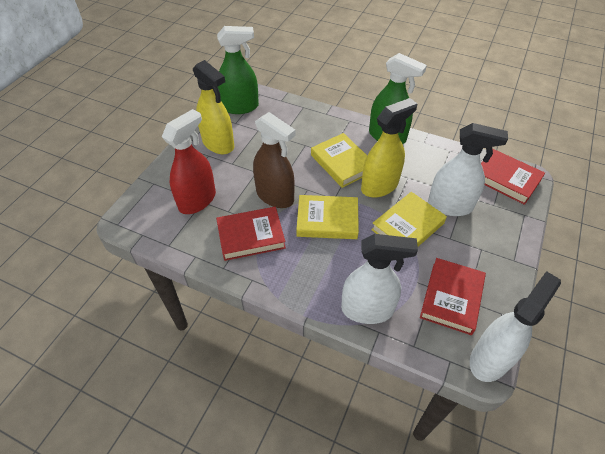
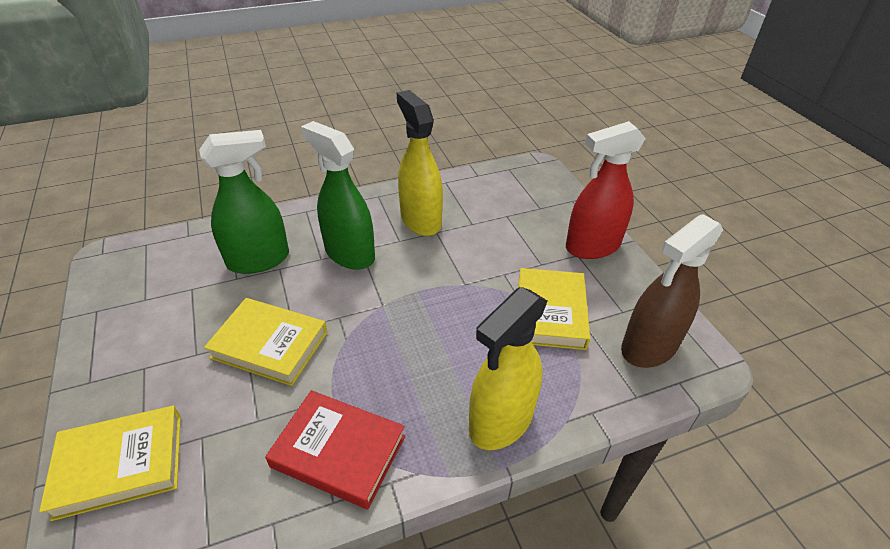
red book: [216,207,286,261] [420,258,486,335] [481,149,545,205] = 3 -> [265,390,405,509] = 1
white spray bottle: [341,234,418,324] [428,123,508,216] [470,271,561,382] = 3 -> none = 0

